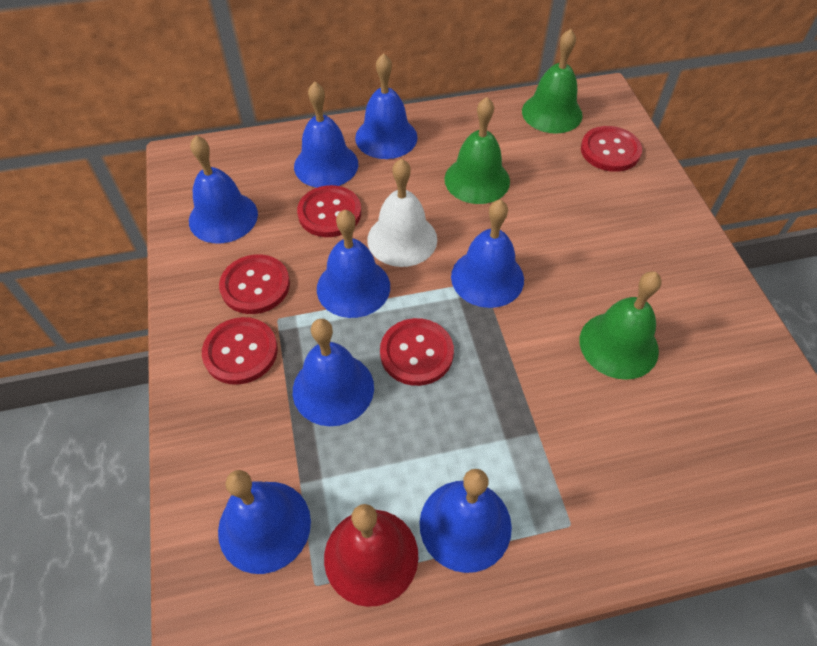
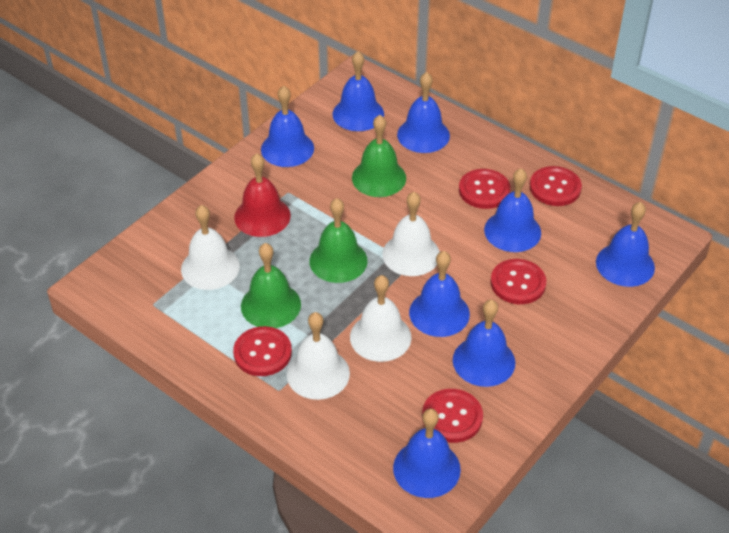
white bell: [367,159,437,267] = 1 -> [181,205,240,290] [287,312,350,400] [350,275,411,362] [382,192,440,276] = 4

